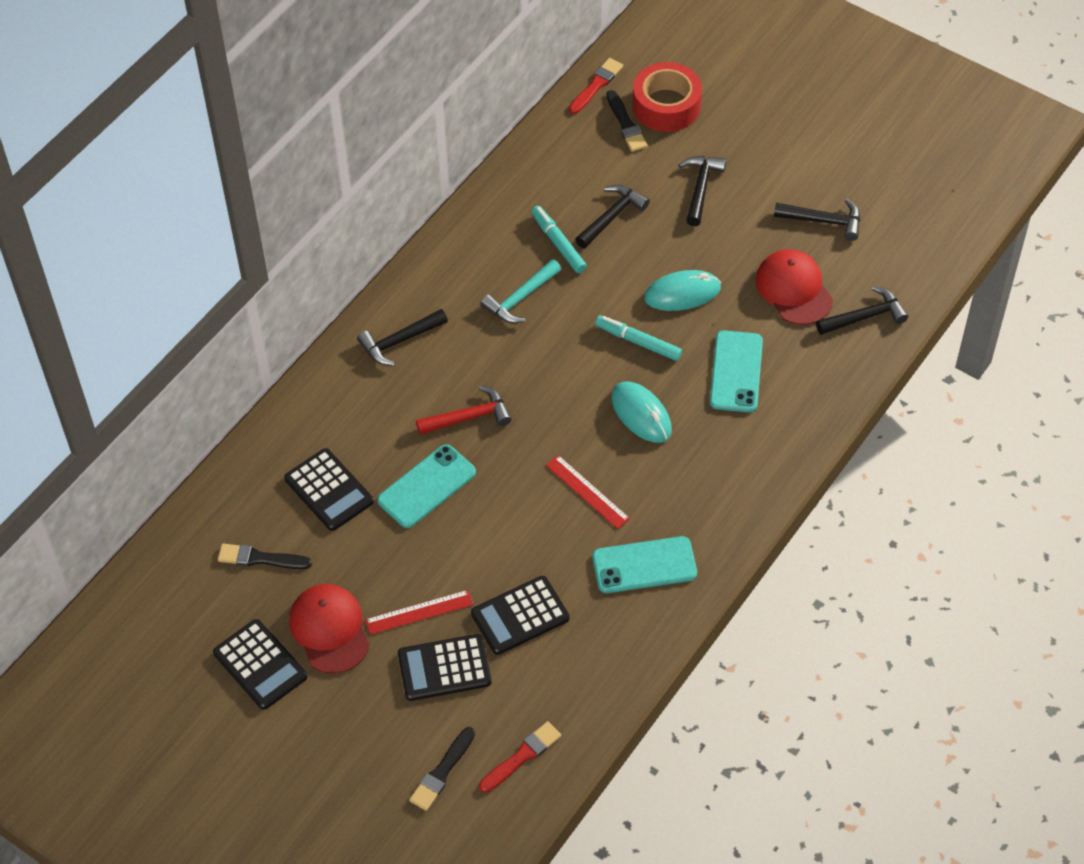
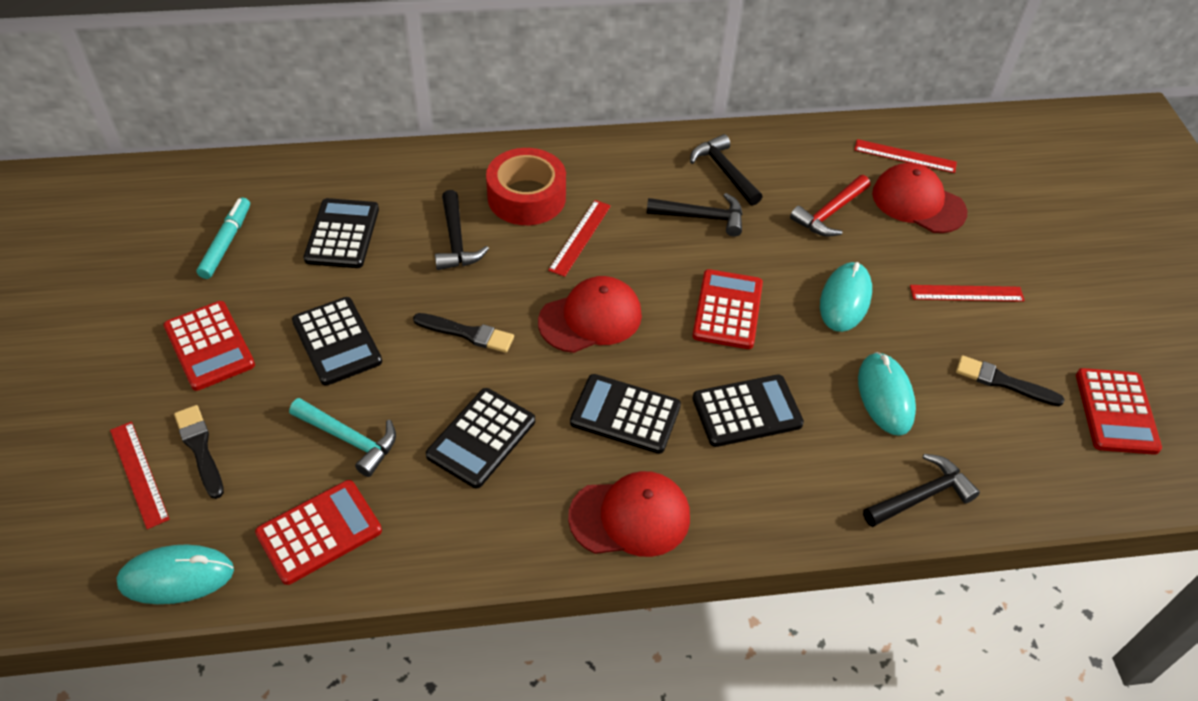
black calculator: [213,619,307,710] [284,448,374,531] [398,634,492,701] [471,576,570,655] = 4 -> [292,297,382,386] [304,198,379,268] [426,388,535,488] [570,374,681,454] [693,374,804,447] = 5
black hammer: [357,309,448,366] [575,185,650,248] [679,156,726,226] [774,199,860,241] [816,286,908,335] = 5 -> [435,190,489,270] [646,193,743,237] [690,134,762,206] [863,454,980,527] = 4
red brush: [479,721,561,793] [569,58,623,114] = 2 -> none = 0
red calculator: none = 0 -> [164,301,255,391] [255,480,382,585] [692,269,763,349] [1076,368,1162,455] = 4
red cap: [289,584,370,674] [755,249,833,325] = 2 -> [538,276,642,353] [568,471,690,557] [872,163,967,233] = 3
red ruler: [365,590,473,635] [546,455,630,529] = 2 -> [110,421,170,529] [548,200,611,277] [854,139,957,173] [910,285,1025,302] = 4
turquoise marker: [531,206,587,273] [595,315,682,361] = 2 -> [196,197,250,279] = 1
turquoise mouse: [611,382,672,443] [644,270,721,311] = 2 -> [116,544,234,604] [820,262,872,332] [858,352,916,436] = 3
turquoise phone: [377,444,476,528] [593,536,697,593] [710,330,763,412] = 3 -> none = 0

